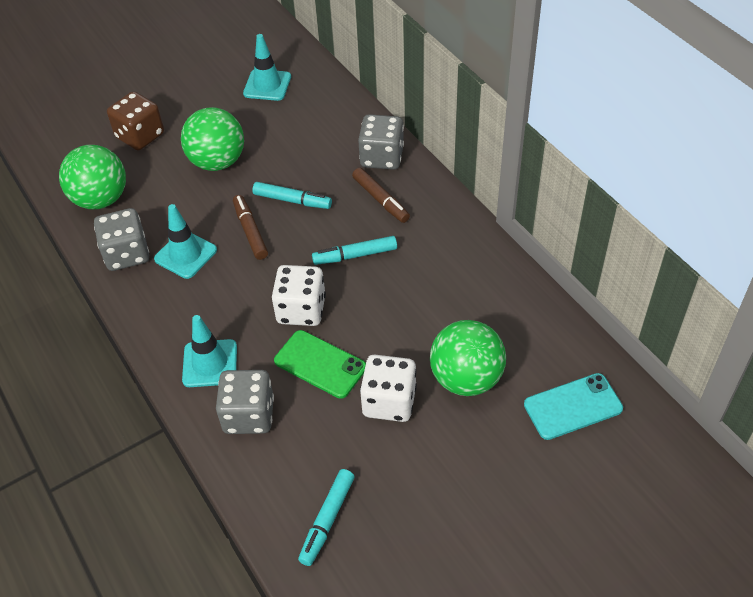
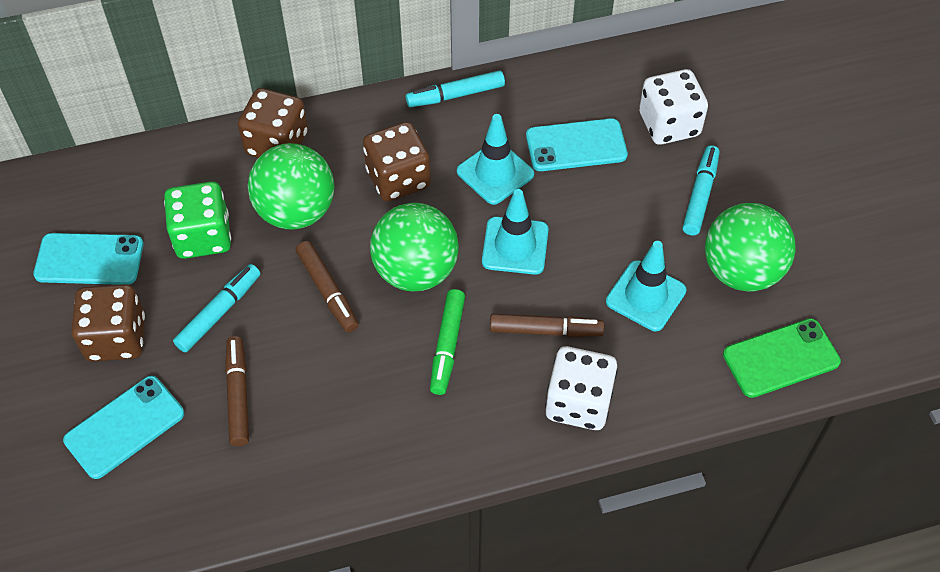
brown dice: [107,91,164,150] = 1 -> [71,284,145,362] [238,88,308,158] [363,122,431,202] = 3
brown marker: [233,195,268,260] [352,168,410,223] = 2 -> [225,336,249,446] [296,241,359,332] [490,314,604,337] = 3
green dice: none = 0 -> [164,182,231,259] = 1
green marker: none = 0 -> [430,289,465,395] = 1
grey dice: [94,208,149,271] [216,370,274,434] [358,114,404,170] = 3 -> none = 0
turquoise phone: [524,373,623,440] = 1 -> [33,233,144,285] [63,376,184,479] [526,118,628,171] = 3

